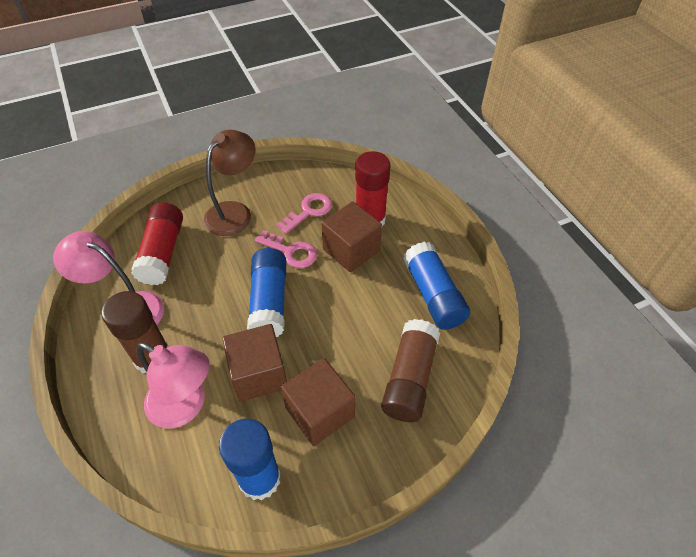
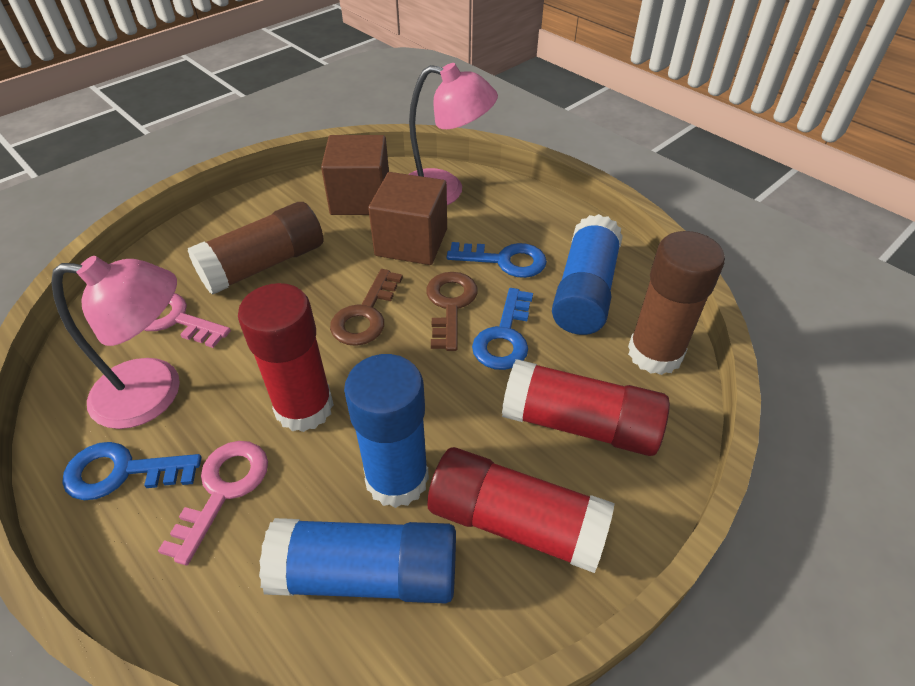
blue key: none = 0 -> [62,442,201,500] [447,242,547,278] [472,288,533,370] = 3
brown cube: [222,324,287,402] [281,358,355,446] [321,201,382,272] = 3 -> [321,135,389,215] [368,172,447,265] = 2
brown key: none = 0 -> [330,269,403,346] [426,272,478,351] = 2
brown lamp: [204,130,256,236] = 1 -> none = 0
red glue stick: [131,202,183,285] [355,151,391,226] = 2 -> [238,283,334,432] [428,447,615,573] [502,359,670,456] = 3

